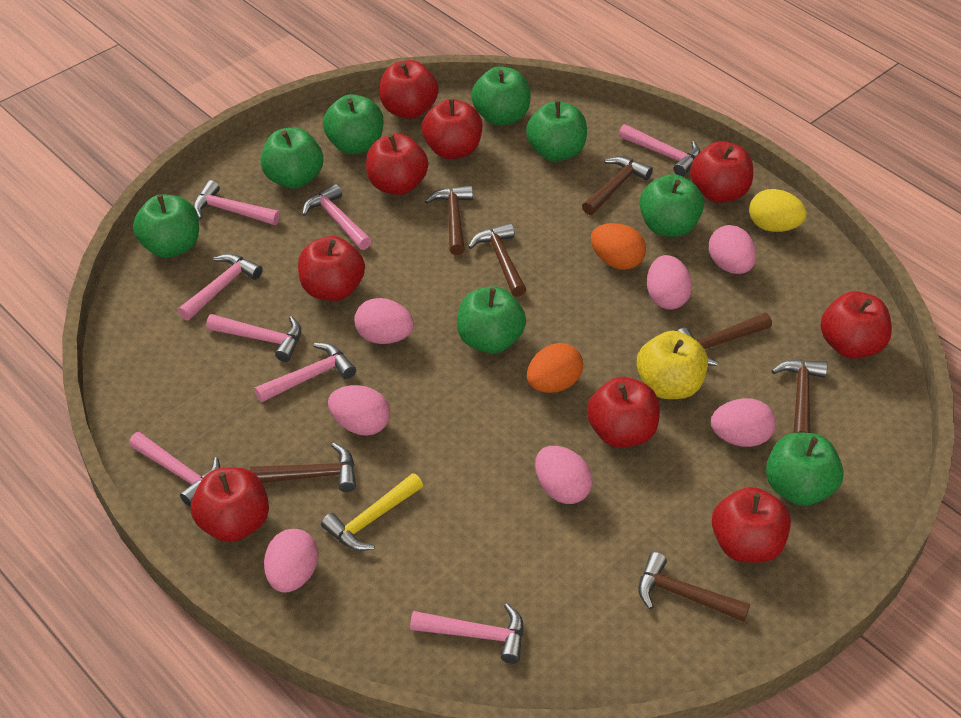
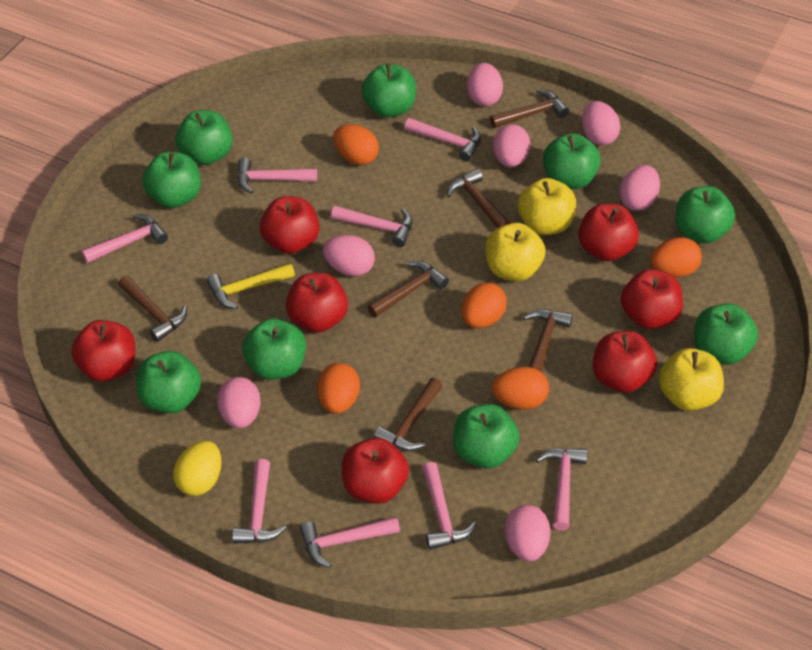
brown hammer: [250,443,356,492] [425,185,473,255] [468,223,526,297] [582,156,653,215] [638,552,750,622] [678,312,772,366] [772,359,828,433] = 7 -> [118,276,187,342] [367,261,449,318] [374,378,442,451] [447,169,510,228] [490,89,569,128] [523,309,573,372] = 6
green apple: [133,194,199,258] [260,127,323,189] [323,94,383,154] [457,286,526,354] [471,66,530,126] [526,101,587,161] [639,174,704,237] [766,432,844,506] = 8 -> [136,351,201,414] [142,152,201,208] [175,110,233,165] [242,318,306,380] [361,63,416,118] [453,404,520,468] [543,133,601,189] [675,186,735,244] [694,303,758,365] = 9
orange egg: [527,343,583,393] [591,223,646,270] = 2 -> [317,363,360,414] [333,124,379,165] [461,282,507,328] [492,367,549,409] [650,237,702,278] = 5
red apple: [191,467,269,542] [298,236,365,301] [366,134,428,195] [379,60,439,119] [422,99,482,159] [587,377,660,448] [690,141,753,203] [712,487,791,563] [820,291,892,359] = 9 -> [71,320,135,382] [260,196,320,254] [286,273,348,333] [342,438,409,504] [578,203,639,261] [593,331,657,393] [621,269,683,329] = 7
yellow apple: [637,331,708,399] = 1 -> [485,223,546,281] [518,178,576,235] [659,348,724,411] = 3

